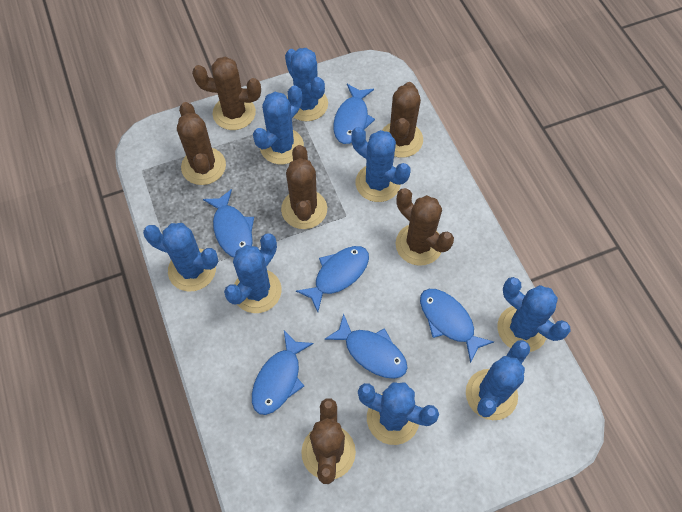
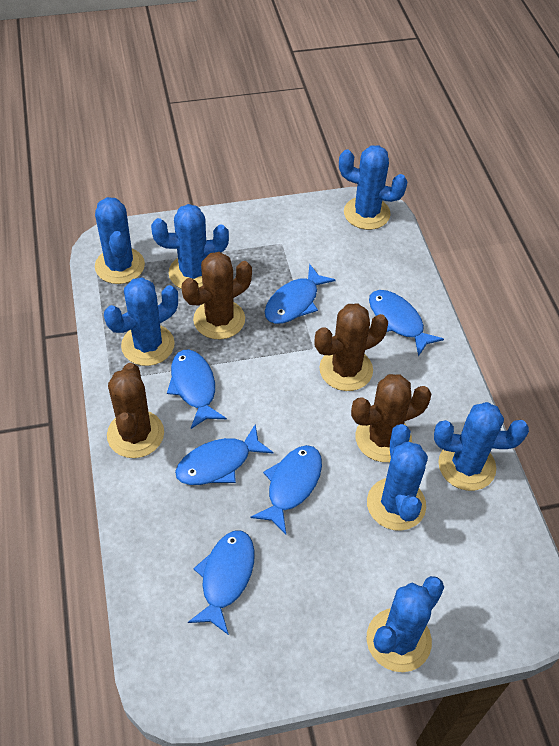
blue cactus: [143,223,218,292] [224,234,281,313] [253,85,304,164] [285,48,328,121] [351,127,410,202] [358,383,439,445] [466,340,530,420] [497,277,570,352] = 8 -> [95,197,145,284] [104,277,178,366] [151,204,229,289] [339,145,407,230] [367,424,428,531] [367,576,444,672] [434,402,529,491] = 7
brown cactus: [177,102,226,185] [192,56,261,130] [281,145,327,229] [301,398,356,484] [382,82,423,158] [395,188,454,266] = 6 -> [107,363,164,458] [181,252,252,339] [314,303,388,391] [351,374,432,462] = 4

